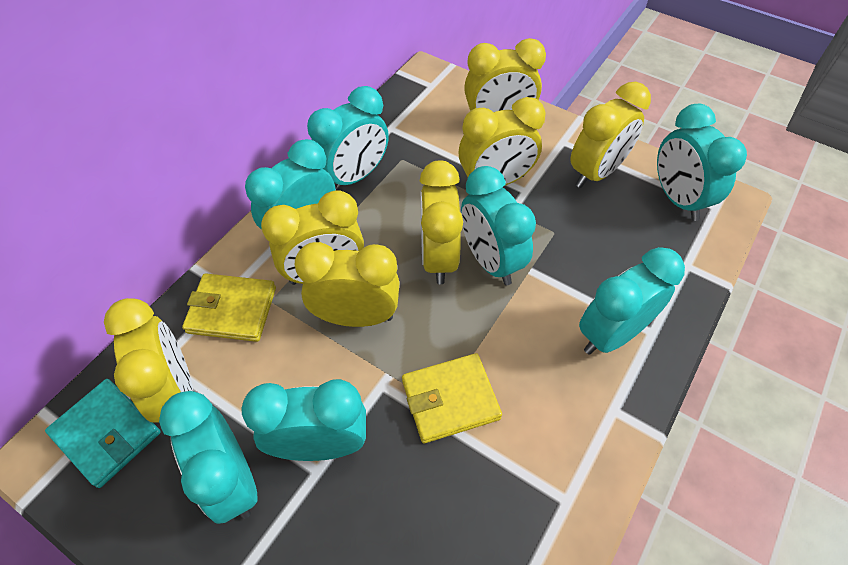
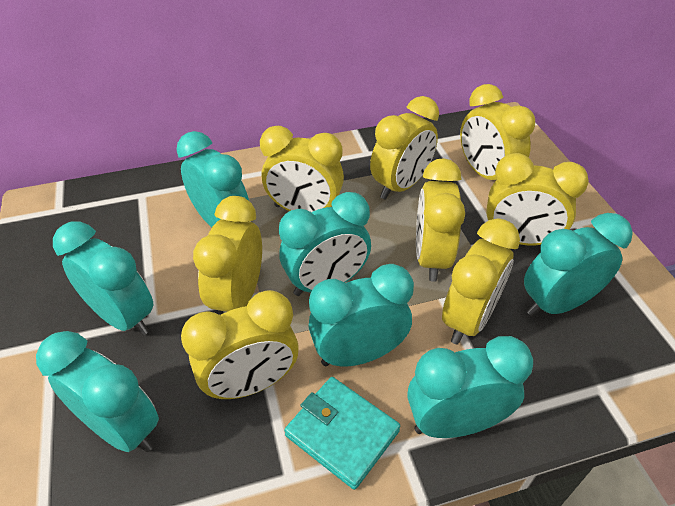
yellow clock: [104,298,193,423] [261,190,364,285] [295,242,400,327] [420,161,463,284] [459,97,546,186] [464,38,546,112] [571,82,651,188] = 7 -> [181,290,298,400] [193,196,262,313] [260,126,344,212] [370,96,439,200] [416,158,465,282] [442,218,520,345] [460,84,535,180] [486,153,589,245] = 8
yellow wallet: [182,273,276,342] [402,353,502,443] = 2 -> none = 0

